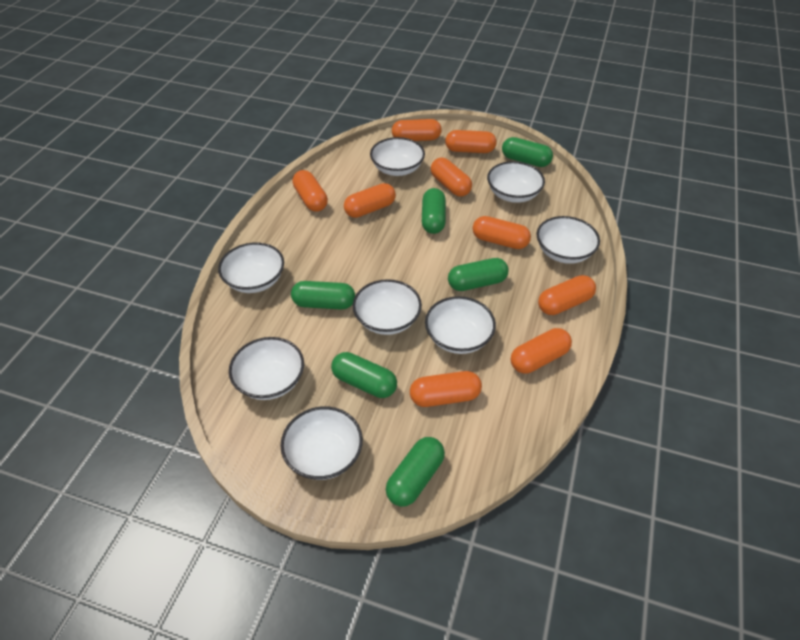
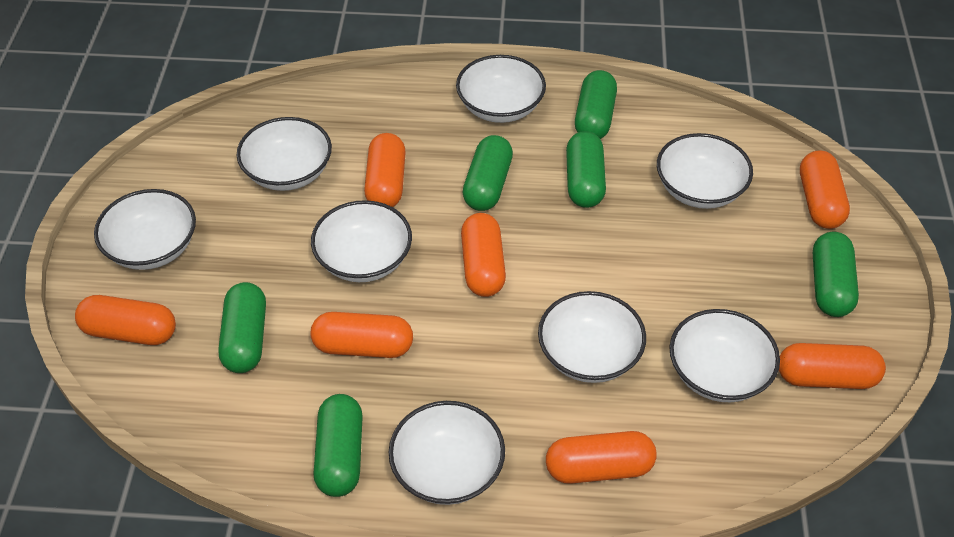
orange capsule: [292,170,328,212] [344,183,396,218] [392,119,442,141] [410,371,482,407] [431,158,472,197] [445,130,497,153] [473,216,531,249] [511,328,572,374] [538,275,596,315] = 9 -> [75,295,176,345] [310,312,413,358] [364,133,406,207] [461,213,506,297] [546,431,657,484] [779,343,886,389] [800,150,850,229] = 7

